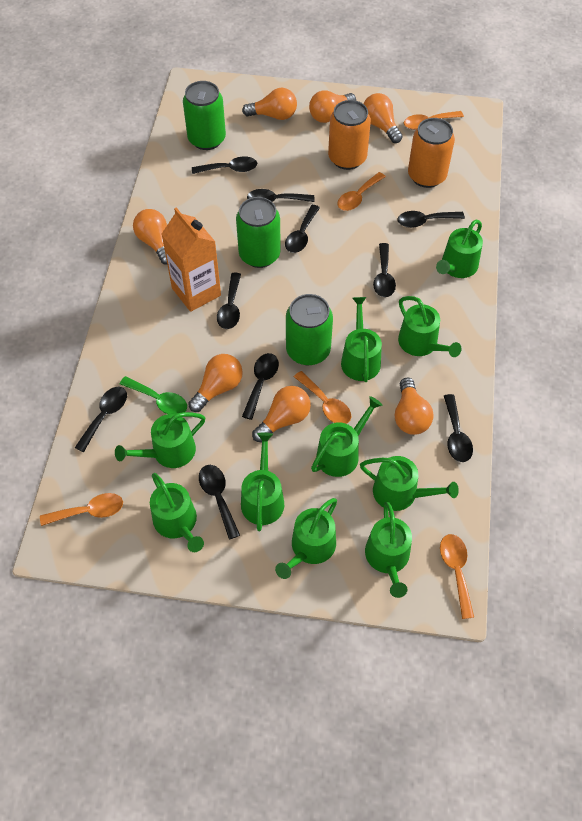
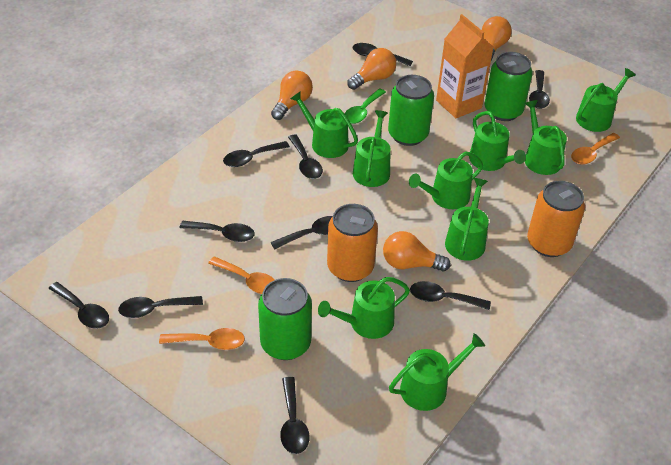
green watering can: [115,412,206,468] [150,473,204,552] [241,432,284,531] [275,498,337,579] [311,396,383,477] [341,297,382,382] [360,456,459,511] [365,502,412,598] [398,296,462,357] [436,220,483,278] = 10 -> [290,91,358,158] [318,277,410,339] [353,110,390,187] [389,333,485,411] [409,151,483,209] [445,178,489,261] [469,111,526,171] [525,100,567,175] [576,68,636,132] = 9
orange light bulb: [133,209,167,265] [188,354,243,412] [242,88,297,120] [252,386,311,442] [309,90,356,123] [364,93,403,143] [395,378,433,435] = 7 -> [271,71,313,120] [347,48,396,90] [383,231,451,272] [482,16,512,61] = 4
orange spoon: [40,493,123,526] [294,371,351,424] [337,172,386,211] [404,111,464,130] [440,534,474,619] = 5 -> [159,328,245,350] [208,256,275,294] [571,133,620,165] = 3

